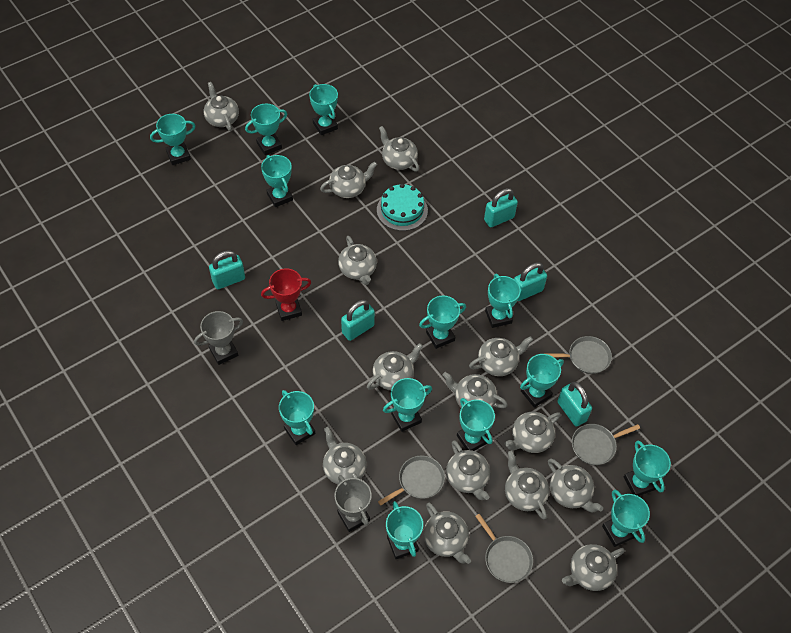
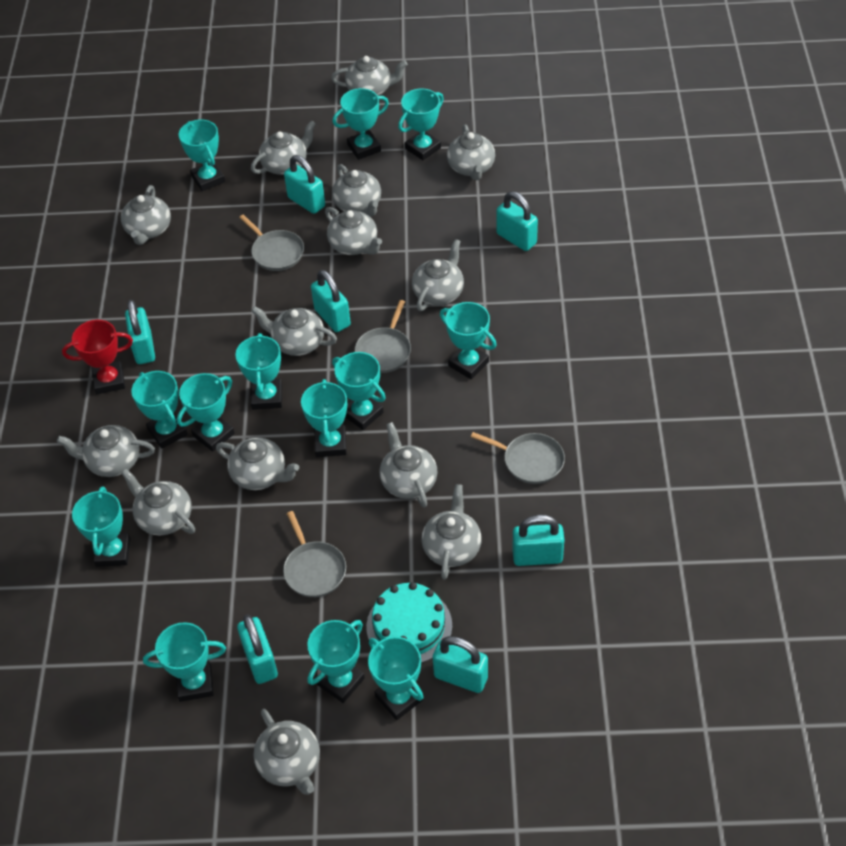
grey trophy: [194,311,243,365] [334,475,372,532] = 2 -> none = 0
turquoise padlock: [209,251,245,289] [341,300,375,341] [484,188,518,227] [514,262,547,301] [558,382,592,427] = 5 -> [125,300,155,364] [237,614,278,684] [284,155,325,214] [311,270,351,332] [433,636,488,693] [496,191,538,251] [512,515,564,566] = 7

